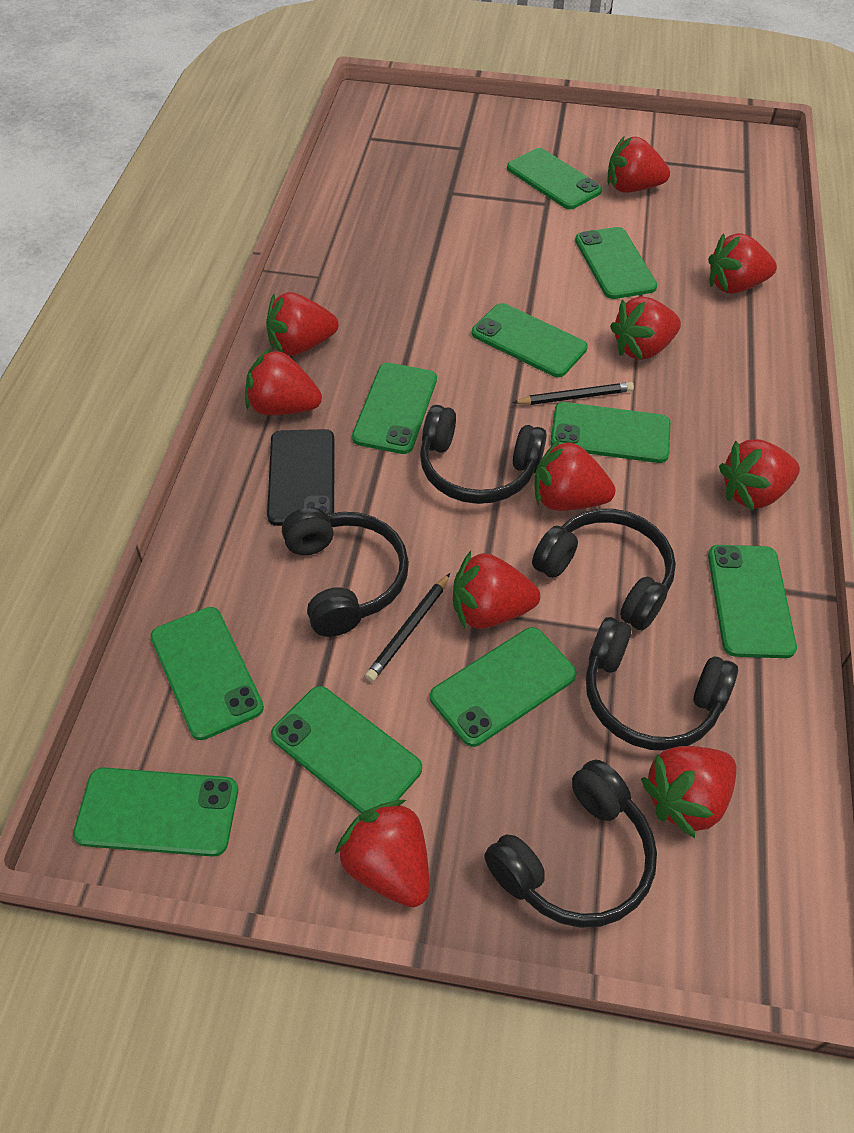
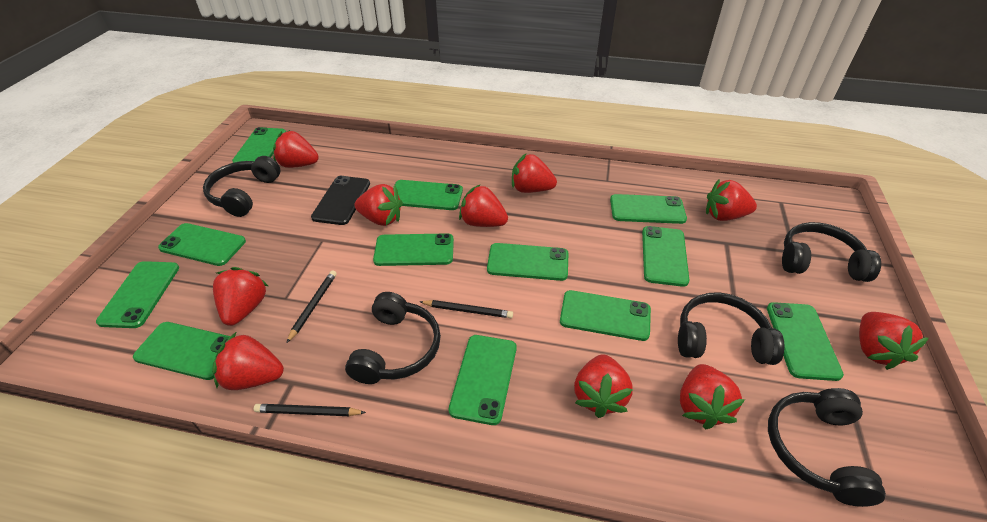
black pencil: [365,573,450,682] [512,382,634,405] = 2 -> [254,404,366,416] [287,270,337,343] [419,300,513,318] = 3
green phone: [73,767,238,857] [150,607,264,740] [271,686,422,813] [352,363,437,454] [430,627,577,747] [472,303,588,377] [507,148,602,209] [550,402,671,463] [575,227,657,299] [708,545,797,658] = 10 -> [96,261,179,328] [133,322,230,380] [158,223,246,266] [232,127,286,163] [373,233,454,266] [395,180,463,210] [449,335,517,425] [487,243,568,281] [560,290,651,341] [610,194,687,224] [642,226,689,287] [767,302,844,381] = 12

